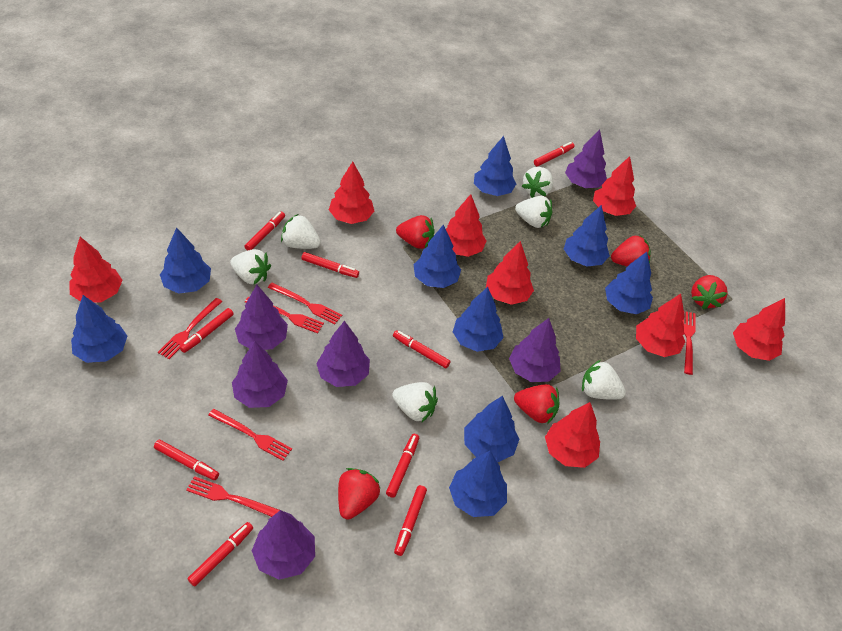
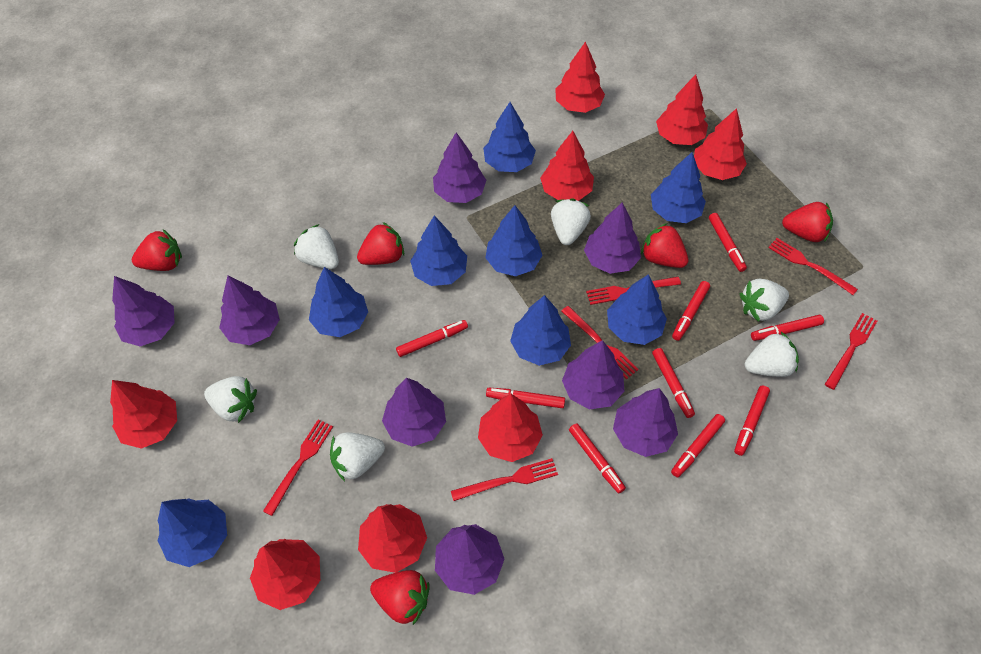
blue tree: [71,295,127,363] [160,227,211,294] [414,224,461,288] [449,451,507,517] [453,287,504,352] [464,396,519,462] [474,136,516,196] [564,205,610,267] [605,252,653,314] = 9 -> [157,498,227,567] [309,267,368,337] [410,216,467,286] [483,102,536,172] [486,205,542,276] [510,295,571,366] [607,274,667,345] [651,152,706,223] = 8
purple tree: [232,341,288,408] [235,285,288,350] [252,510,315,580] [316,321,370,387] [509,318,560,382] [565,130,607,188] = 6 -> [112,276,174,346] [219,275,280,345] [382,378,446,447] [433,132,486,203] [435,524,504,595] [562,340,624,409] [584,203,641,274] [613,388,678,457] = 8

